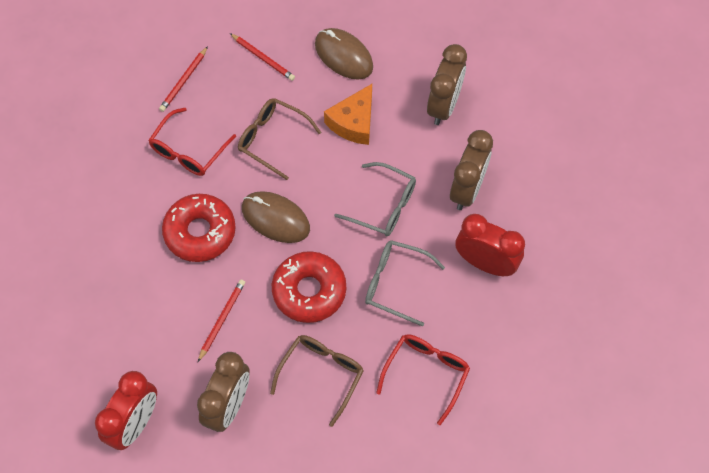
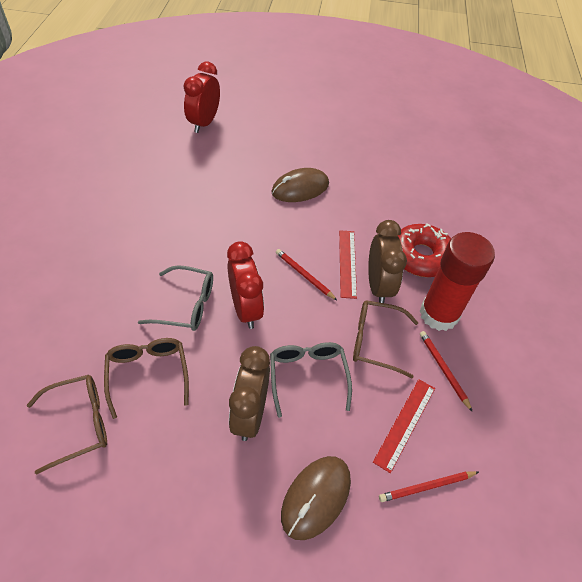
brown clock: [197,352,250,432] [427,44,467,125] [450,130,493,210] = 3 -> [229,346,270,441] [368,220,407,303] = 2
brown glasses: [238,98,321,180] [270,335,364,427] = 2 -> [27,375,107,475] [104,338,189,419] [353,300,418,378] = 3
orange cheese: [324,84,372,145] = 1 -> none = 0
red donut: [162,194,236,262] [272,251,346,323] = 2 -> [398,223,451,277] = 1
red glasses: [148,108,236,176] [376,334,470,425] = 2 -> none = 0
red glue stick: none = 0 -> [420,232,495,331] = 1
red ruler: none = 0 -> [339,230,357,299] [373,379,435,473] = 2

